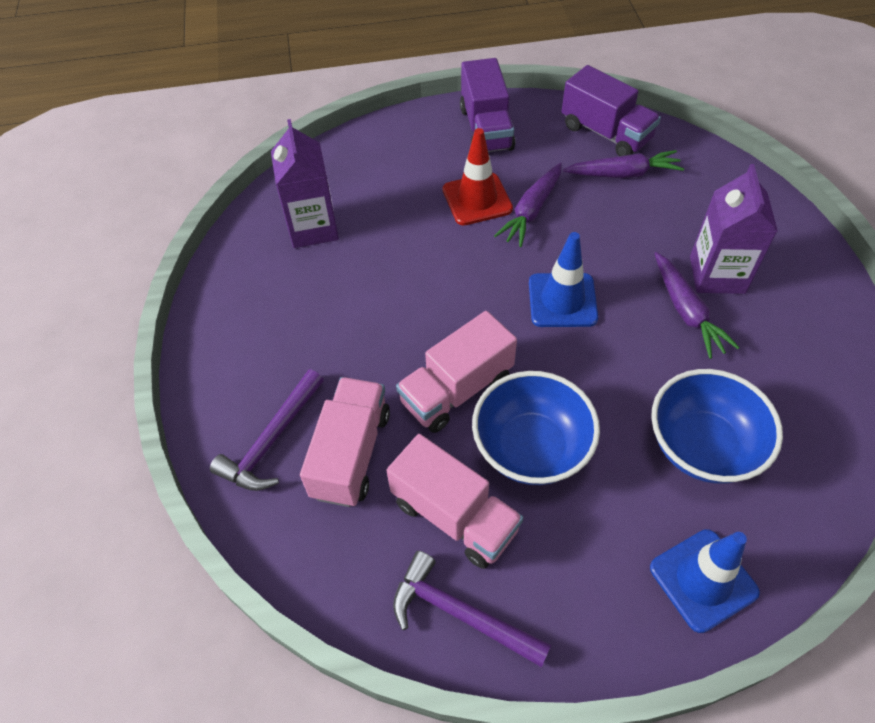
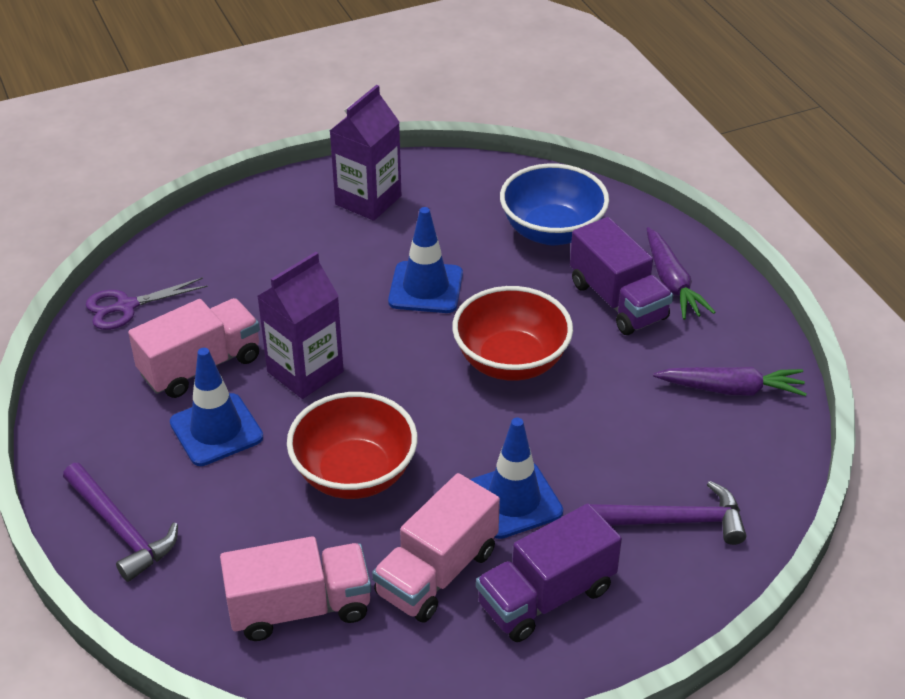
blue bowl: [472,371,600,485] [651,369,783,484] = 2 -> [500,163,609,245] = 1
blue traffic cone: [529,232,598,327] [650,529,760,633] = 2 -> [170,348,263,466] [388,207,463,313] [470,418,563,539] = 3
purple carrot: [494,163,562,247] [563,150,684,178] [655,252,740,359] = 3 -> [647,227,715,320] [653,367,807,396] = 2
purple scissors: none = 0 -> [86,277,208,330] = 1
red bowl: none = 0 -> [287,392,417,499] [452,286,573,381] = 2
red traffic cone: [443,128,513,225] = 1 -> none = 0

